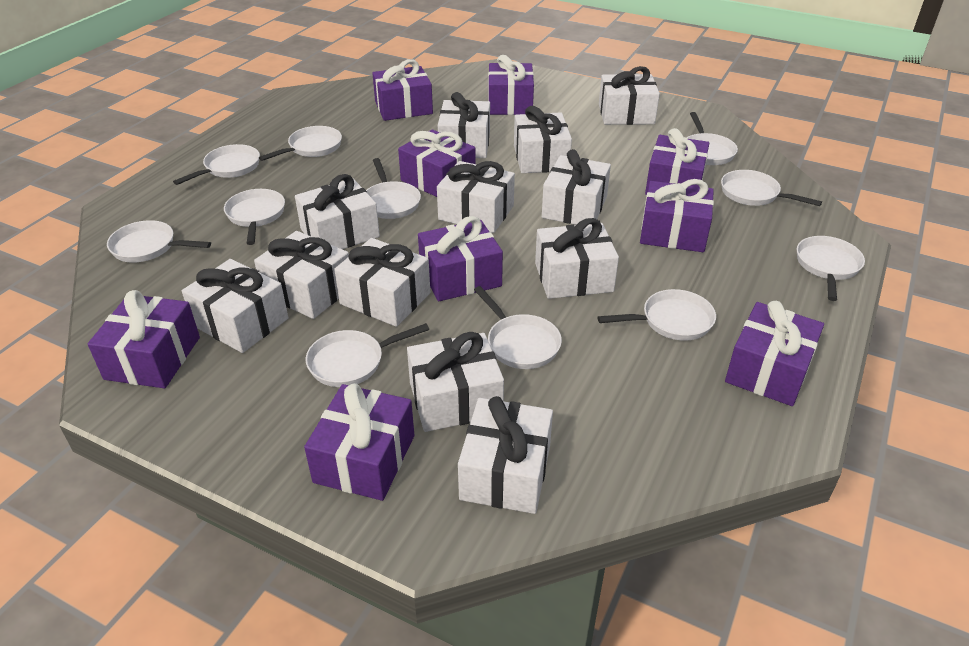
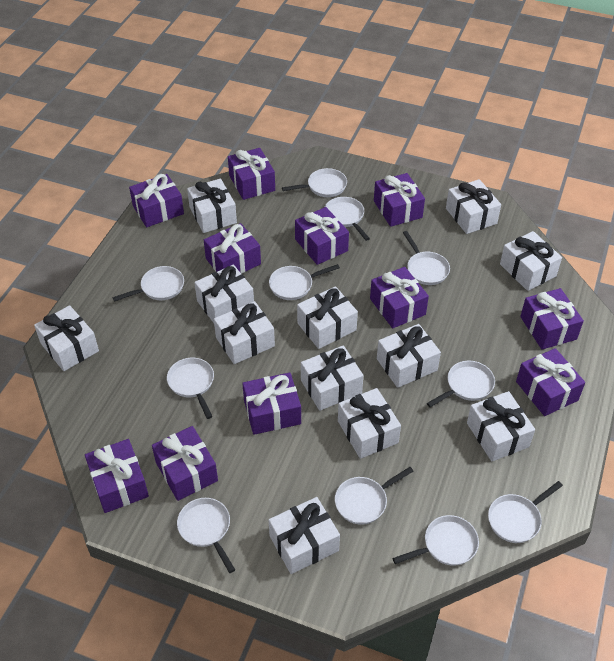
purple gift: [88,290,200,388] [304,383,414,501] [372,59,433,121] [398,130,476,197] [418,216,503,301] [488,55,534,115] [640,179,714,252] [645,128,709,195] [725,301,824,406] = 9 -> [85,439,149,513] [129,174,184,227] [152,426,218,501] [204,223,261,274] [228,148,275,200] [242,372,301,435] [295,207,349,265] [370,267,429,328] [374,173,425,227] [516,348,585,416] [520,288,584,349] = 11

